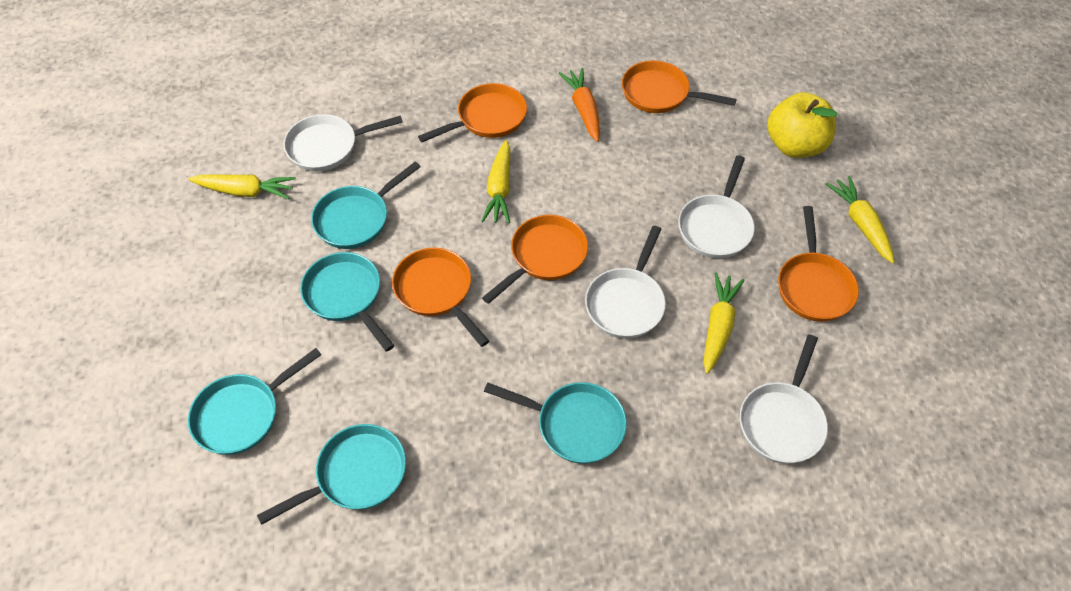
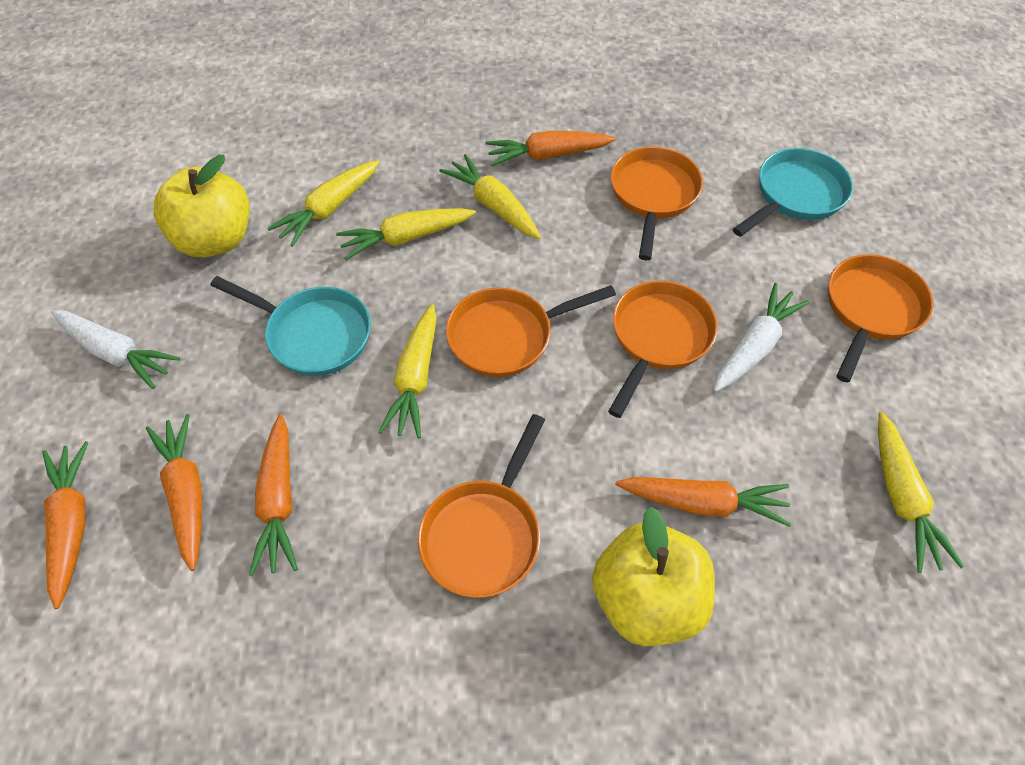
orange carrot: [559,68,600,142] = 1 -> [42,441,89,609] [146,414,202,571] [249,414,298,576] [486,131,616,166] [616,477,791,527] = 5
turquoise pan: [188,348,322,455] [257,424,406,525] [300,252,394,352] [311,162,421,249] [484,382,627,464] = 5 -> [211,276,371,376] [733,148,853,237] = 2
white carrot: none = 0 -> [51,310,180,389] [714,283,810,392] = 2
white pan: [283,114,403,171] [585,226,666,339] [678,155,755,258] [740,334,828,464] = 4 -> none = 0
yellow apple: [767,92,837,158] = 1 -> [153,155,250,257] [592,506,715,646] = 2
yellow carrot: [188,175,296,199] [481,140,510,224] [703,272,745,374] [826,176,895,264] = 4 -> [267,160,379,247] [336,208,476,260] [378,304,437,438] [439,154,541,239] [878,412,964,573] = 5

